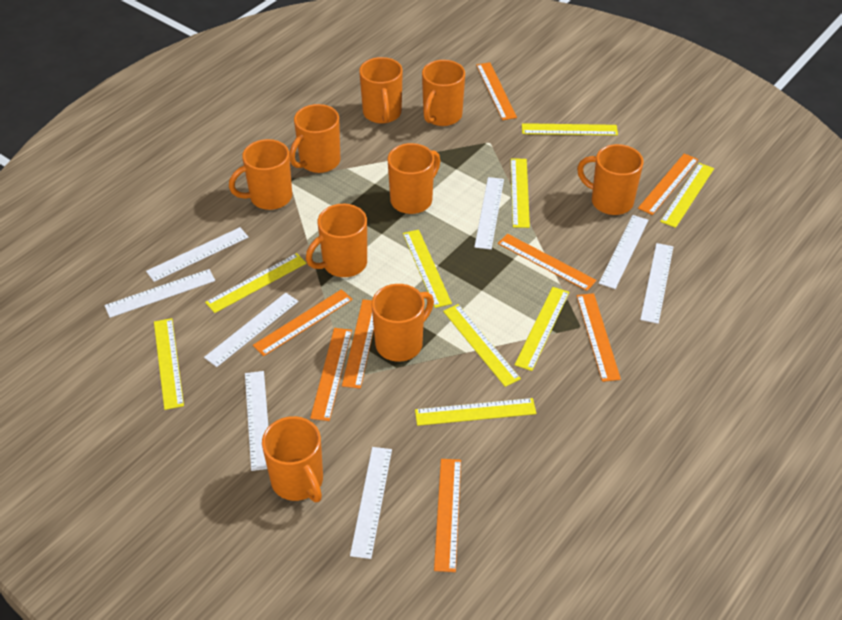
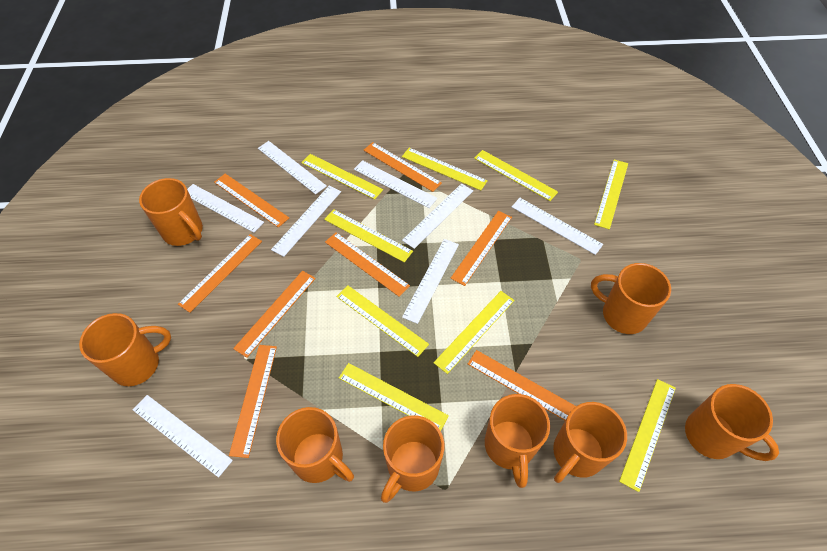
orange mug: [229,139,292,210] [262,416,323,502] [289,104,340,173] [306,204,367,277] [359,57,403,124] [372,284,434,362] [388,143,440,214] [422,60,465,126] [577,144,643,215] = 9 -> [79,313,171,386] [139,178,203,246] [276,407,354,483] [381,415,444,503] [485,394,550,488] [553,402,627,483] [591,263,671,334] [685,384,779,461] = 8

